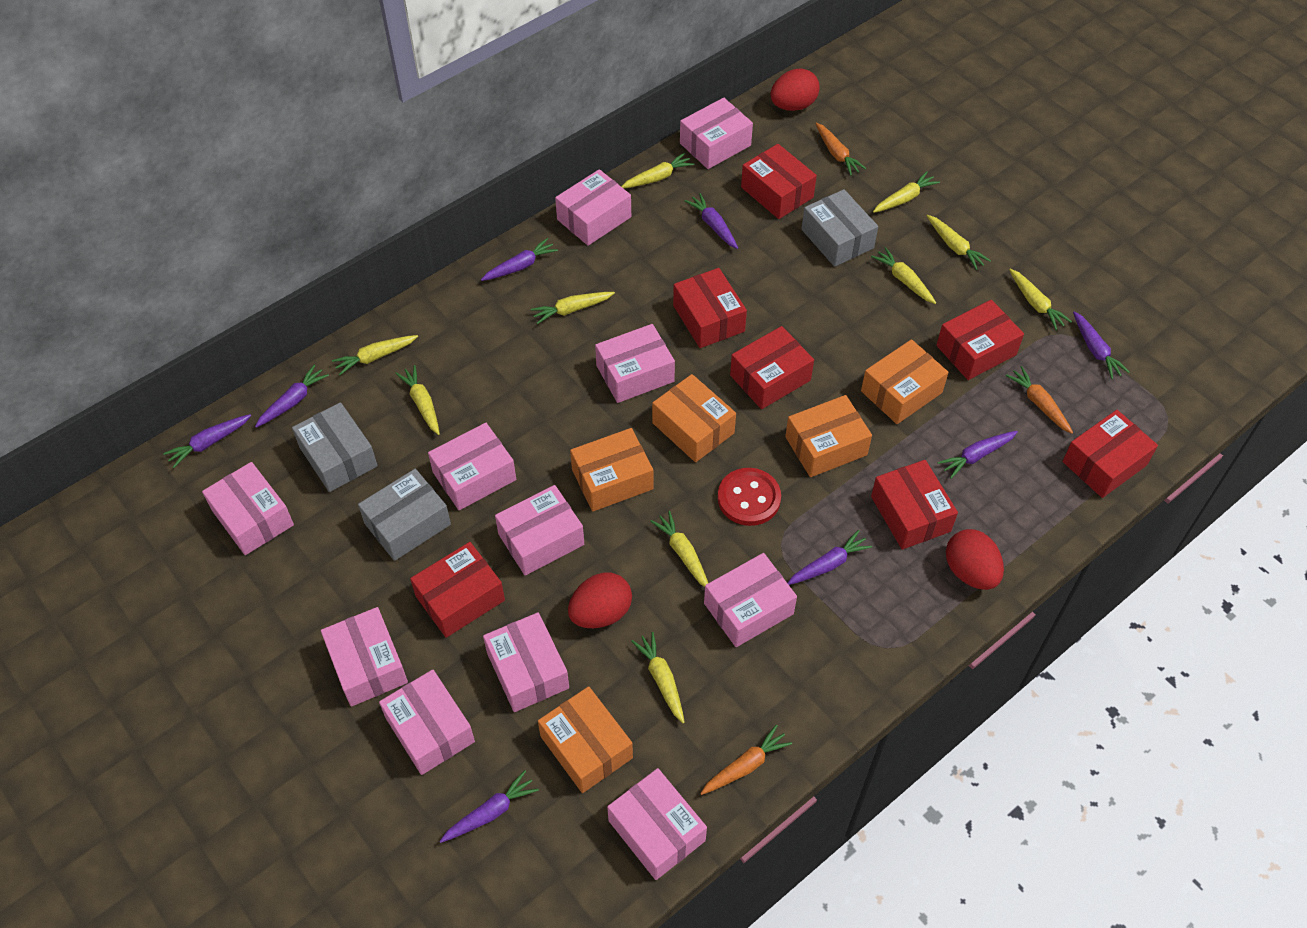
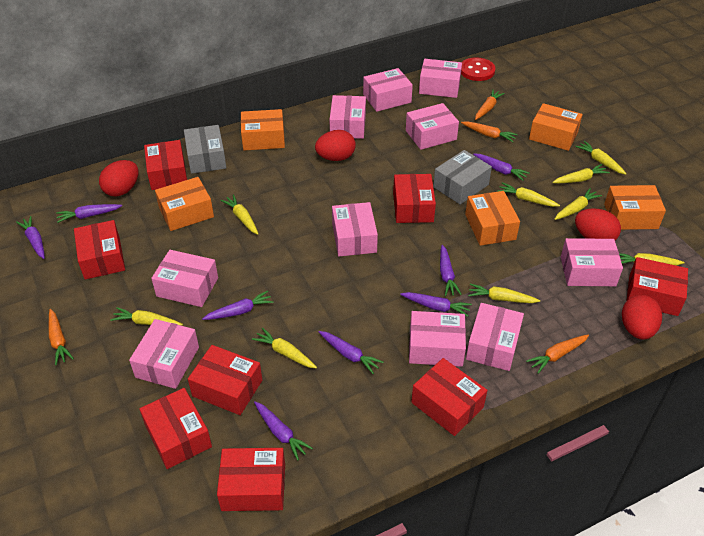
grey box: [292,402,378,492] [358,469,451,561] [801,189,878,267] = 3 -> [184,125,226,174] [433,150,492,205] = 2
orange carrot: [700,725,792,795] [815,123,867,176] [1005,366,1073,434] = 3 -> [49,309,74,365] [461,121,518,142] [475,90,505,120] [526,334,589,374] = 4
pink box: [202,462,294,555] [321,607,408,707] [379,670,475,775] [428,423,516,510] [483,612,569,712] [495,485,584,576] [555,169,631,246] [595,324,675,403] [607,768,707,880] [680,98,753,169] [704,553,797,647] = 11 -> [129,319,199,389] [151,250,218,307] [330,95,366,139] [332,202,378,257] [363,68,413,112] [406,103,459,150] [409,311,466,367] [419,59,462,98] [466,303,524,371] [561,238,623,286] = 10
red box: [410,542,505,638] [673,268,747,348] [730,326,814,409] [741,144,817,219] [871,460,958,550] [936,300,1024,380] [1062,410,1158,498] = 7 -> [74,220,125,280] [139,388,212,469] [144,140,187,190] [188,345,262,415] [217,448,285,511] [393,174,436,223] [411,358,488,436] [626,257,688,316] = 8
red egg: [568,572,632,628] [771,68,820,111] [946,529,1004,590] = 3 -> [99,160,139,197] [315,130,356,161] [575,208,621,240] [622,295,662,339] = 4
yellow carrot: [332,335,418,376] [395,365,440,435] [530,292,615,324] [621,153,694,188] [631,632,685,723] [650,511,708,587] [871,247,936,304] [873,171,940,213] [927,215,991,270] [1009,269,1072,330] = 10 -> [110,307,183,326] [221,194,258,235] [252,328,317,368] [468,284,540,303] [497,182,560,207] [552,164,610,183] [554,188,602,220] [575,141,627,175] [619,253,685,266] = 9

